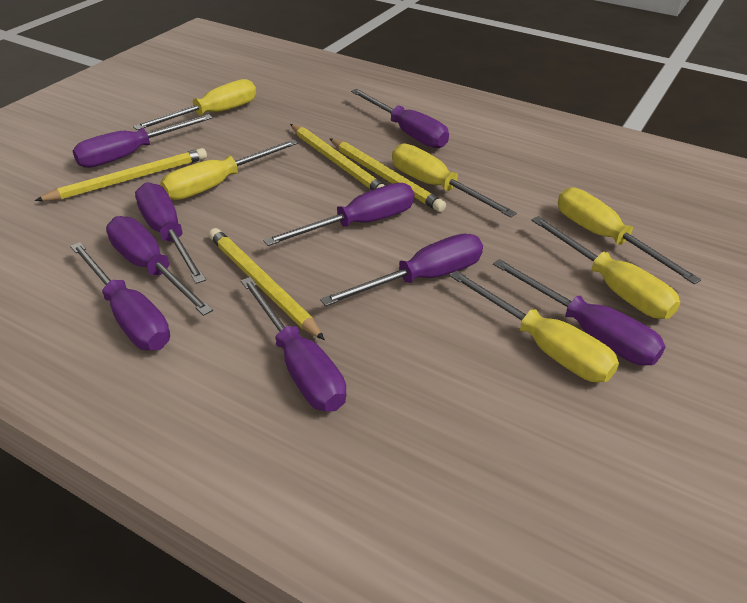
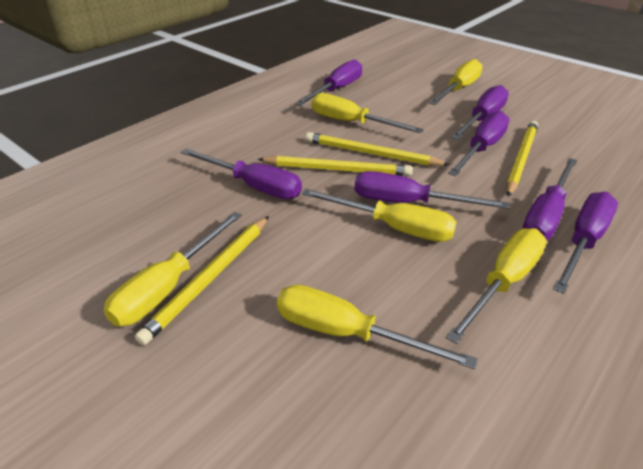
purple screwdriver: [70,242,170,350] [73,114,213,168] [106,216,213,316] [135,182,206,284] [241,277,346,412] [263,183,414,246] [320,234,483,306] [351,89,449,148] [493,259,666,366] = 9 -> [181,149,302,199] [294,60,362,106] [354,171,510,209] [448,111,510,176] [451,85,509,140] [523,158,577,240] [553,192,618,294] = 7

